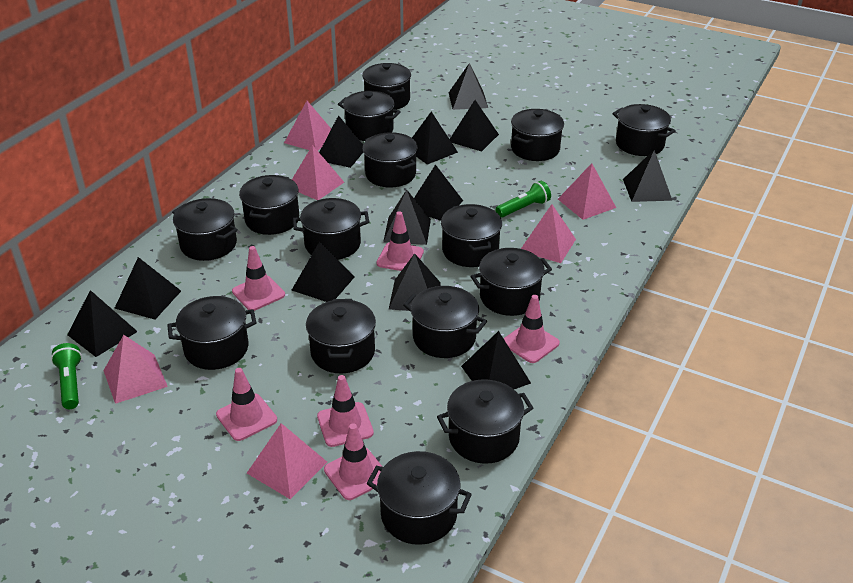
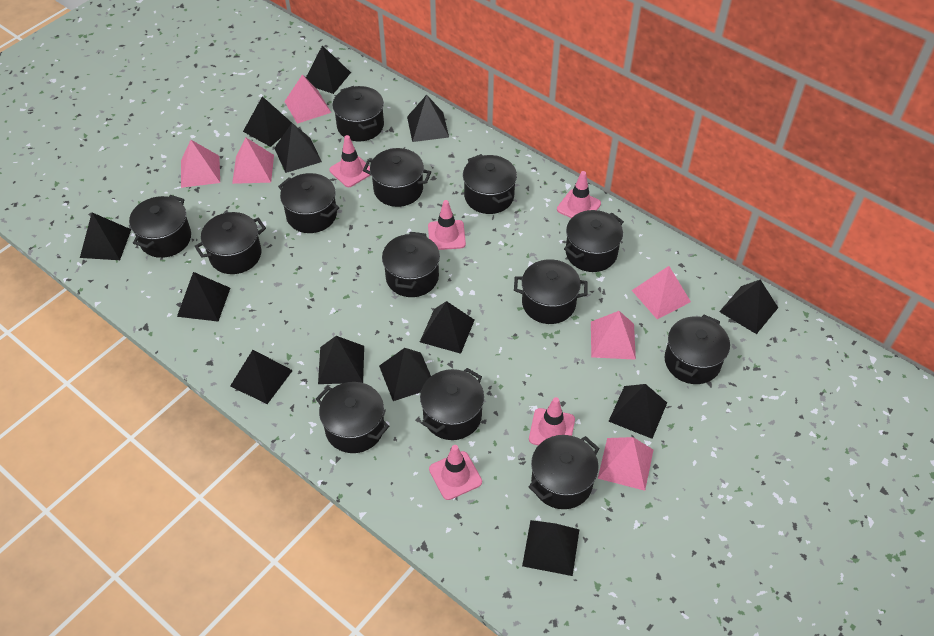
black pot: [167,296,256,370] [172,198,238,261] [239,175,299,235] [293,198,369,260] [306,299,376,373] [338,91,401,141] [362,63,411,110] [363,132,418,188] [366,451,472,545] [403,286,487,358] [437,379,533,464] [441,204,502,267] [471,248,552,316] [511,109,564,161] [612,104,675,156] = 15 -> [129,195,191,258] [194,212,266,274] [278,173,339,233] [316,382,389,453] [333,86,384,142] [363,148,431,207] [382,232,440,297] [420,368,484,440] [463,154,517,214] [514,259,588,324] [529,435,600,509] [564,210,624,272] [665,315,730,384] = 13
black pyramid: [67,290,138,357] [115,257,181,319] [291,241,354,302] [319,115,363,168] [383,190,431,245] [389,253,441,311] [412,112,458,164] [414,164,463,221] [449,63,488,110] [450,100,499,152] [461,331,531,389] [623,150,673,202] = 12 -> [80,213,131,260] [177,272,230,322] [230,350,293,404] [243,96,292,147] [274,123,322,173] [306,46,351,94] [318,336,364,384] [379,348,431,401] [407,95,449,142] [420,301,475,354] [522,520,580,576] [608,384,667,439] [719,280,778,334] = 13
green flashlight: [51,343,82,409] [495,181,551,218] = 2 -> none = 0
pink traffic cone: [216,368,277,441] [232,246,285,311] [317,375,374,447] [324,423,383,500] [376,211,424,271] [503,295,560,363] = 6 -> [329,135,371,187] [428,200,466,250] [429,445,482,500] [529,397,575,445] [557,171,601,218] = 5

